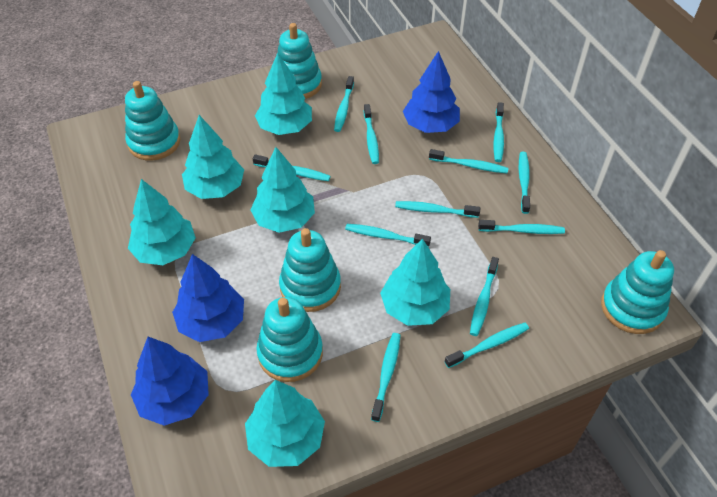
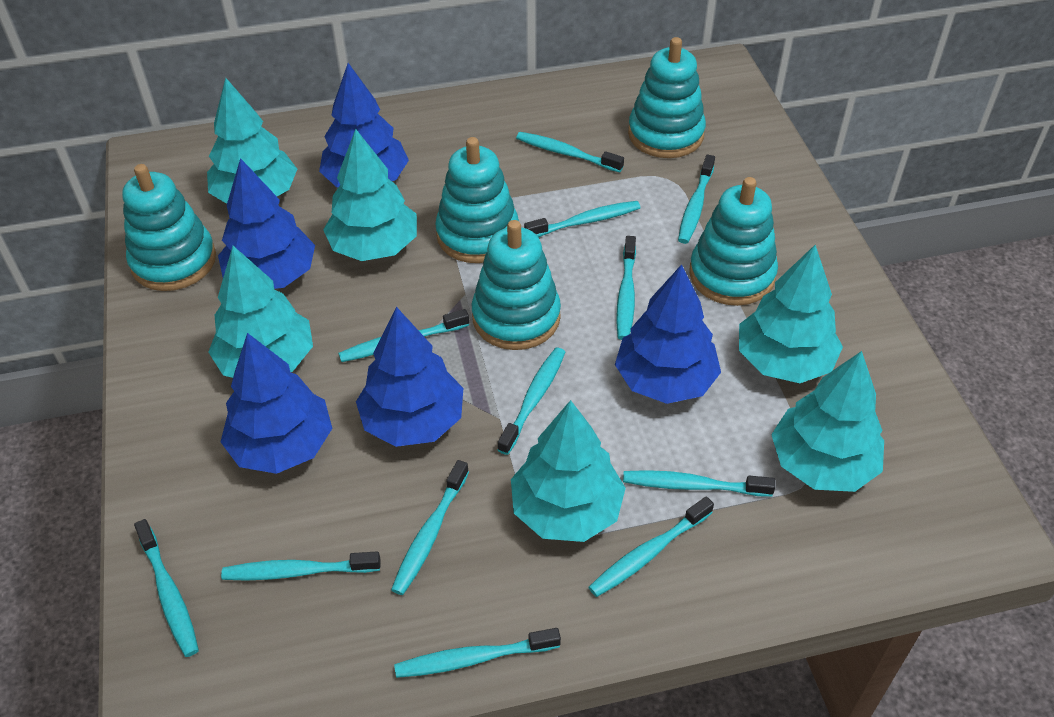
blue tree: [131,337,209,426] [172,254,244,342] [403,51,460,133] = 3 -> [218,158,315,289] [221,333,332,474] [319,63,409,188] [356,307,463,447] [615,264,721,404] = 5

